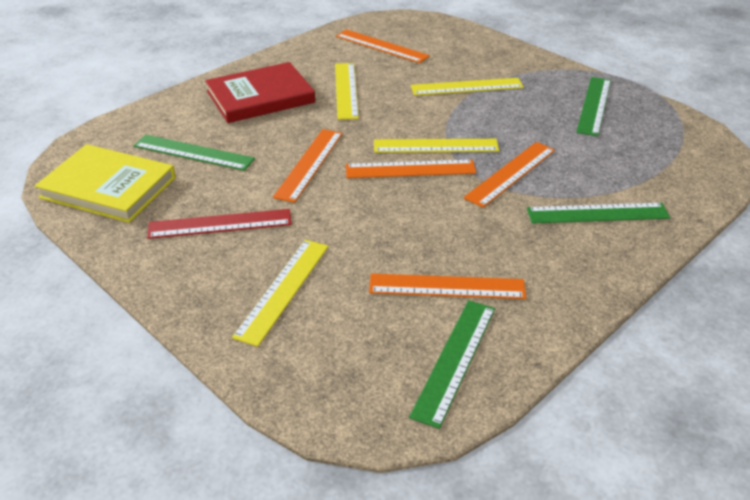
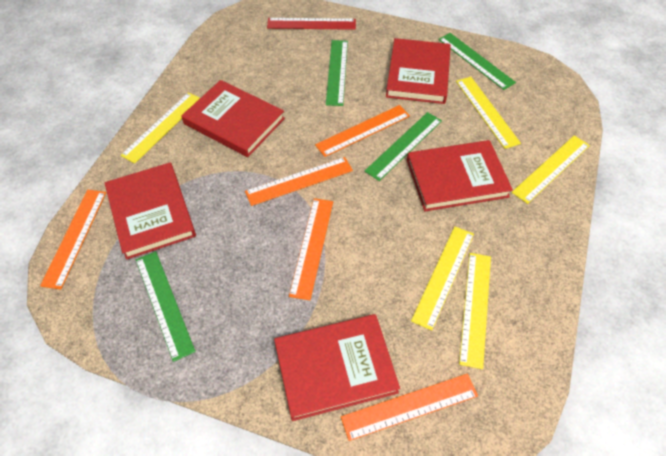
red book: [205,62,315,123] = 1 -> [105,163,196,260] [181,80,285,157] [274,314,400,421] [386,38,451,104] [407,140,513,211] = 5
yellow book: [35,144,176,223] = 1 -> none = 0
yellow ruler: [232,240,328,347] [335,63,359,120] [374,139,499,153] [411,78,524,96] = 4 -> [120,92,200,164] [411,226,474,331] [456,77,521,149] [459,253,491,369] [512,135,590,204] = 5

